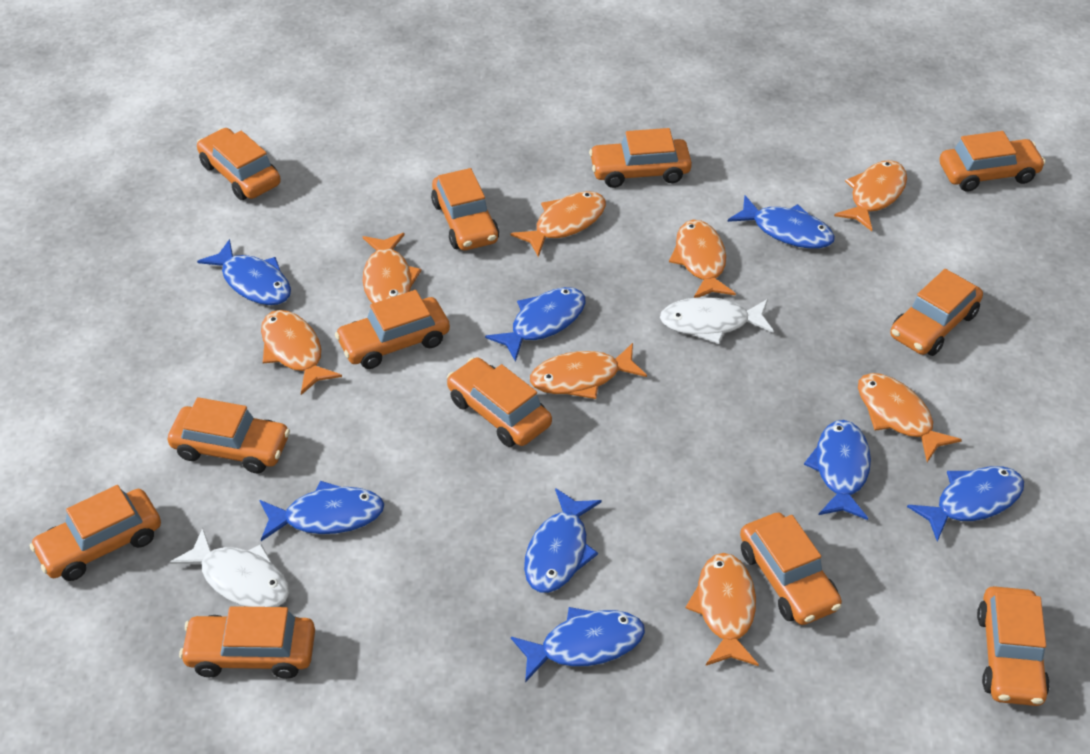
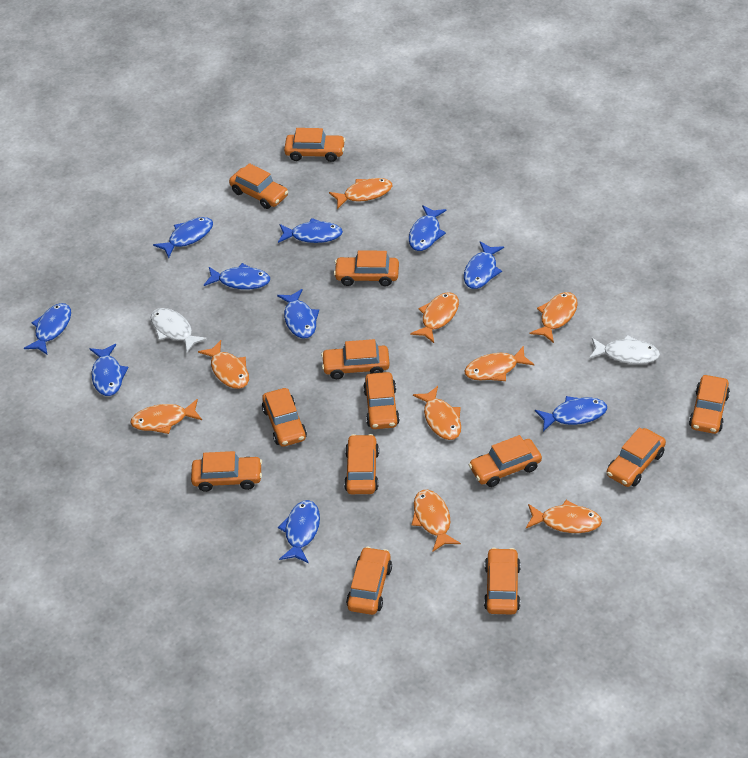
blue fish: [197,239,291,305] [259,481,384,541] [485,287,586,362] [511,607,645,682] [524,488,602,593] [728,195,835,249] [804,420,871,520] [907,466,1024,542] = 8 -> [24,303,71,355] [89,344,129,396] [153,217,213,258] [204,263,270,289] [277,289,319,338] [278,218,343,243] [278,500,320,563] [409,205,447,251] [464,241,504,289] [535,396,607,432] = 10
orange car: [30,485,161,581] [168,397,290,473] [179,606,315,679] [197,128,281,200] [335,290,450,369] [431,168,499,250] [447,357,552,447] [589,128,692,188] [740,512,842,625] [890,269,983,356] [940,131,1046,192] [977,586,1050,706] = 12 -> [191,451,262,492] [229,163,288,209] [262,388,307,447] [284,128,345,162] [321,339,390,379] [334,250,399,286] [344,434,379,494] [346,547,392,615] [363,372,400,429] [468,435,542,487] [484,548,521,614] [607,428,666,487] [689,375,730,434] = 13
orange fish: [261,310,342,395] [362,233,422,304] [510,191,606,257] [530,343,647,399] [669,220,736,298] [686,553,759,666] [834,160,907,231] [858,373,962,462] = 8 -> [130,399,202,434] [198,340,249,389] [329,178,392,209] [410,292,459,343] [412,490,461,552] [413,386,461,440] [465,346,535,381] [526,500,602,533] [529,292,578,343] = 9

